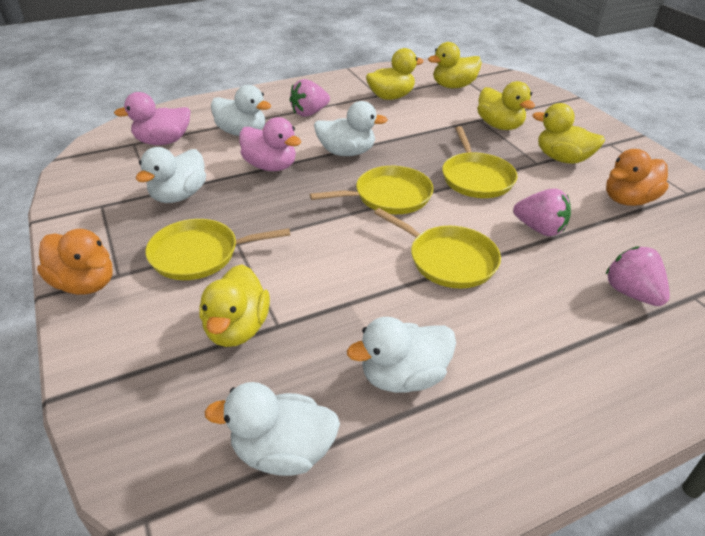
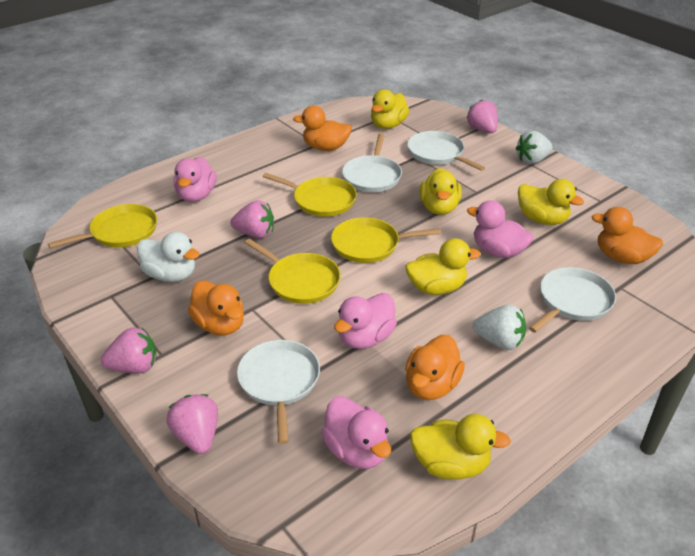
orange duck: [37,229,113,295] [606,149,669,206] = 2 -> [188,280,244,336] [293,106,352,151] [405,335,465,400] [592,207,663,264] = 4
pink duck: [114,92,190,145] [239,117,301,171] = 2 -> [174,157,217,202] [321,396,391,469] [334,293,397,349] [467,200,533,258] = 4
pink strawberry: [289,79,330,117] [513,189,571,236] [605,246,670,306] = 3 -> [101,328,157,373] [166,394,218,454] [230,200,274,238] [467,99,498,133] = 4
white duck: [136,147,206,203] [204,382,340,476] [211,85,271,136] [314,101,388,156] [347,317,456,393] = 5 -> [137,232,199,282] = 1
white pan: none = 0 -> [237,340,320,444] [342,134,402,192] [407,131,485,171] [529,267,616,333] = 4
white strawberry: none = 0 -> [473,305,526,350] [515,131,553,164] = 2

